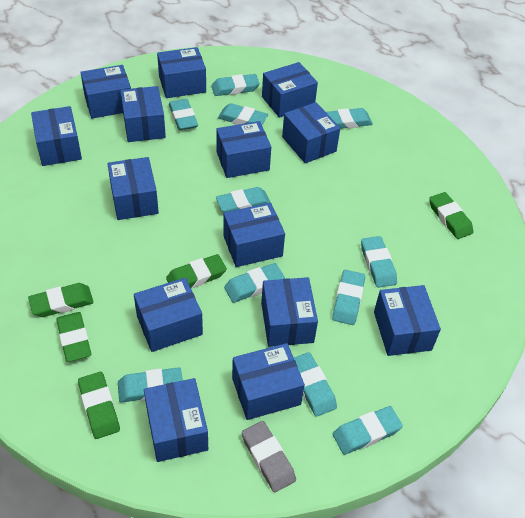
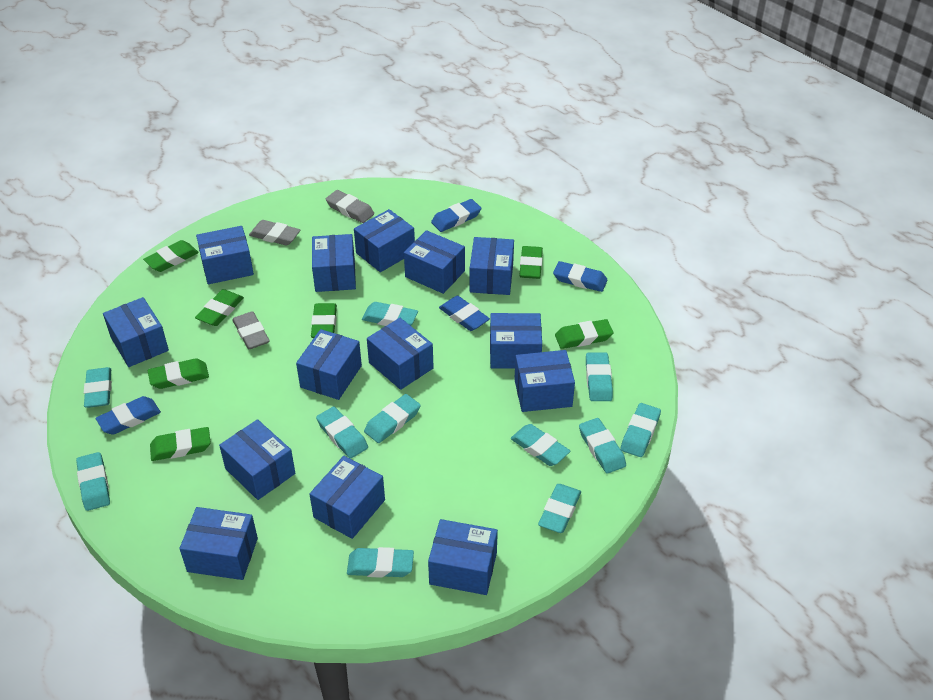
blue eraser: none = 0 -> [96,396,161,435] [431,199,481,232] [439,296,490,331] [553,261,607,292] = 4
green eraser: [28,283,94,317] [57,312,91,362] [78,372,120,439] [166,254,227,289] [429,192,474,239] = 5 -> [143,240,199,272] [148,358,209,389] [150,427,211,461] [195,289,244,326] [311,303,337,338] [520,246,543,279] [555,319,614,349] = 7
grey eraser: [242,421,296,492] = 1 -> [232,311,270,349] [249,220,300,246] [326,190,374,223] = 3

